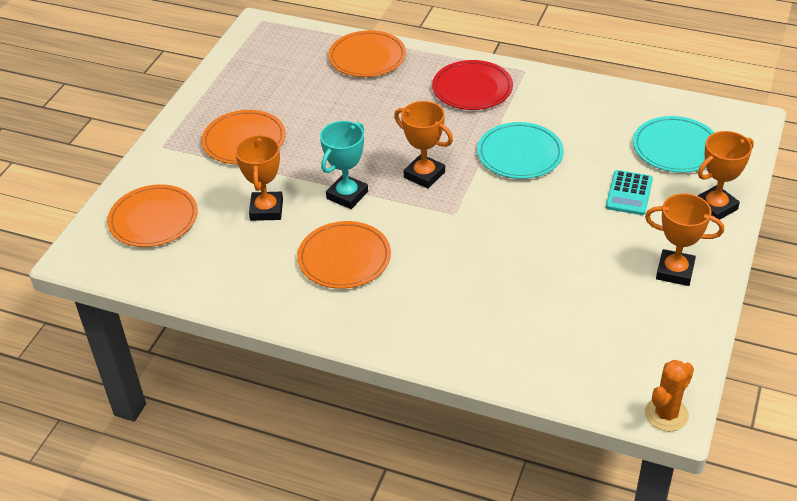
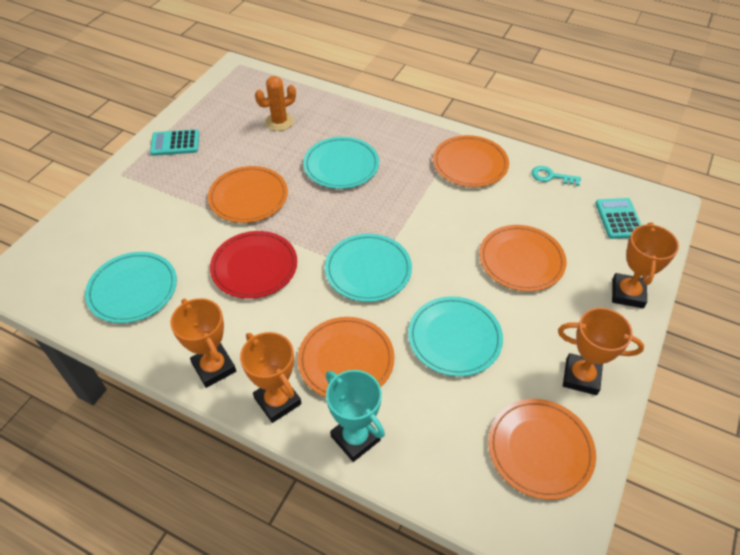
orange plate: [107,184,198,247] [202,110,286,164] [297,221,391,289] [328,30,406,77] = 4 -> [208,166,288,223] [298,317,394,397] [433,135,509,187] [479,225,566,291] [488,399,596,500] = 5
turquoise calculator: [606,170,653,215] = 1 -> [150,129,199,156] [595,198,641,239] = 2
turquoise key: none = 0 -> [531,166,581,186] = 1
turquoise plate: [477,122,564,179] [633,116,715,173] = 2 -> [85,252,177,323] [303,137,379,189] [325,234,412,302] [408,296,503,377] = 4

